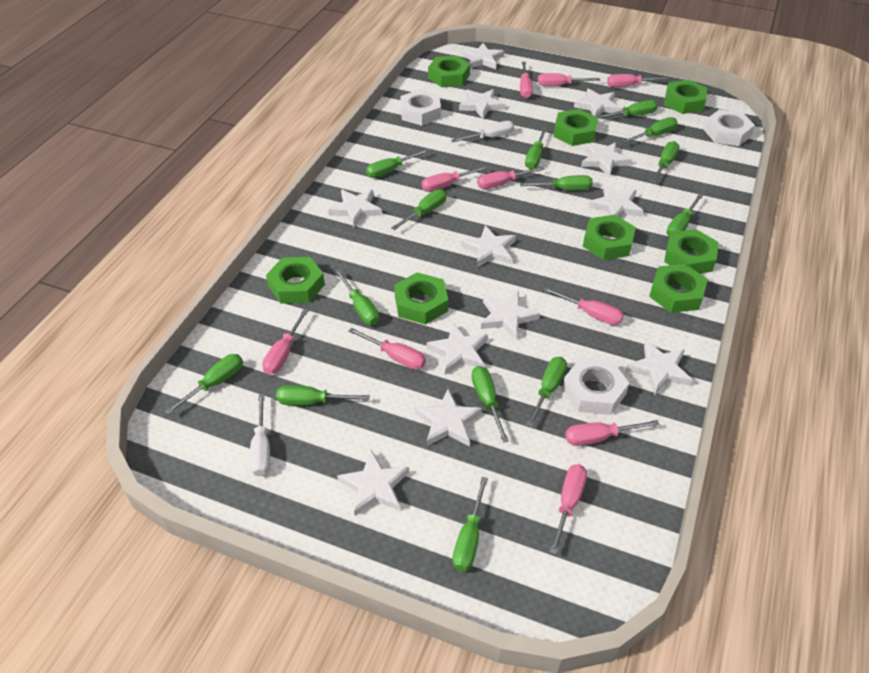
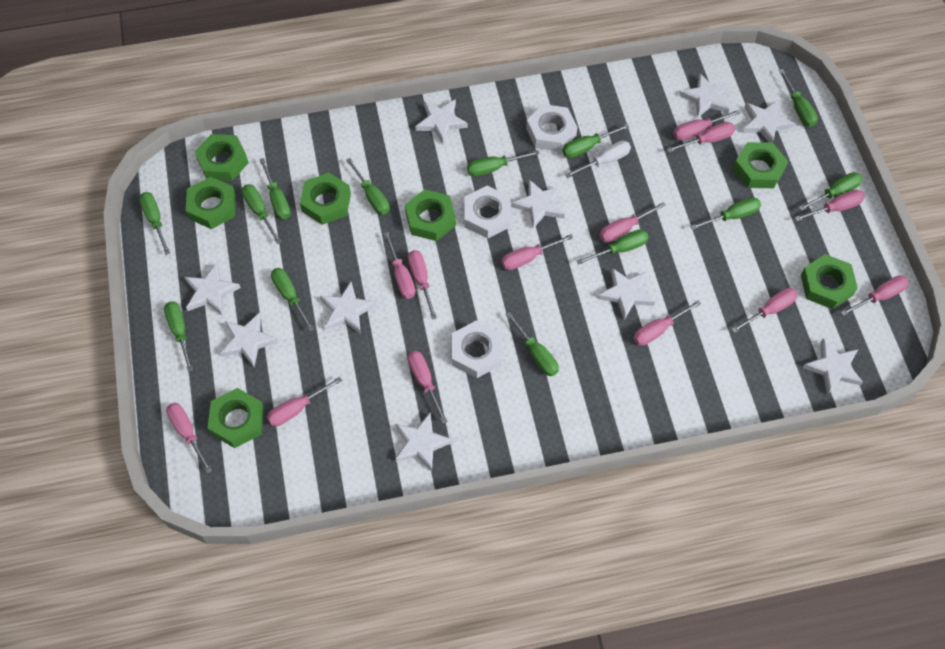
green nut: [266,257,325,304] [394,272,448,325] [428,55,470,87] [553,109,598,146] [583,215,636,260] [649,264,708,313] [664,80,707,114] [664,229,719,274] = 8 -> [186,177,236,229] [195,134,249,181] [208,388,264,448] [300,173,351,225] [405,189,456,241] [733,142,788,188] [801,254,858,309] = 7
green screwdriver: [165,354,243,414] [276,385,370,405] [335,270,379,325] [366,149,429,178] [391,189,447,230] [452,477,488,571] [472,366,509,443] [520,175,593,190] [525,127,547,169] [526,357,567,427] [597,100,658,119] [622,117,678,143] [651,141,680,183] [666,194,703,237] = 14 -> [139,192,170,255] [164,301,193,372] [242,184,281,244] [259,158,291,219] [271,268,314,332] [346,158,390,215] [467,150,540,177] [505,312,559,376] [562,124,629,158] [577,230,648,265] [690,197,761,230] [779,69,818,127] [799,172,863,211] = 13
pink screwdriver: [262,309,309,375] [348,328,426,370] [422,166,488,192] [477,167,545,189] [520,62,533,98] [538,73,600,86] [543,287,624,325] [549,464,587,555] [565,420,660,446] [607,74,669,87] = 10 -> [166,403,212,474] [267,377,342,426] [383,232,416,299] [408,250,437,320] [408,351,448,423] [501,234,574,270] [600,202,666,243] [633,300,701,346] [667,122,735,152] [673,110,740,141] [731,288,798,333] [795,190,865,221] [840,275,909,316] = 13
white screwdriver: [249,394,270,476] [451,121,514,142] = 2 -> [565,140,631,178] = 1
white star: [328,190,382,227] [337,450,409,516] [414,389,482,446] [426,323,488,375] [459,89,505,119] [461,225,516,267] [462,43,504,69] [481,291,540,340] [574,89,621,117] [581,142,632,177] [589,185,643,217] [626,340,693,395] = 12 -> [184,263,241,315] [220,312,278,367] [320,282,377,334] [395,412,453,471] [415,99,468,144] [511,180,565,229] [597,268,655,320] [679,73,730,118] [742,100,795,143] [803,339,863,395] = 10

